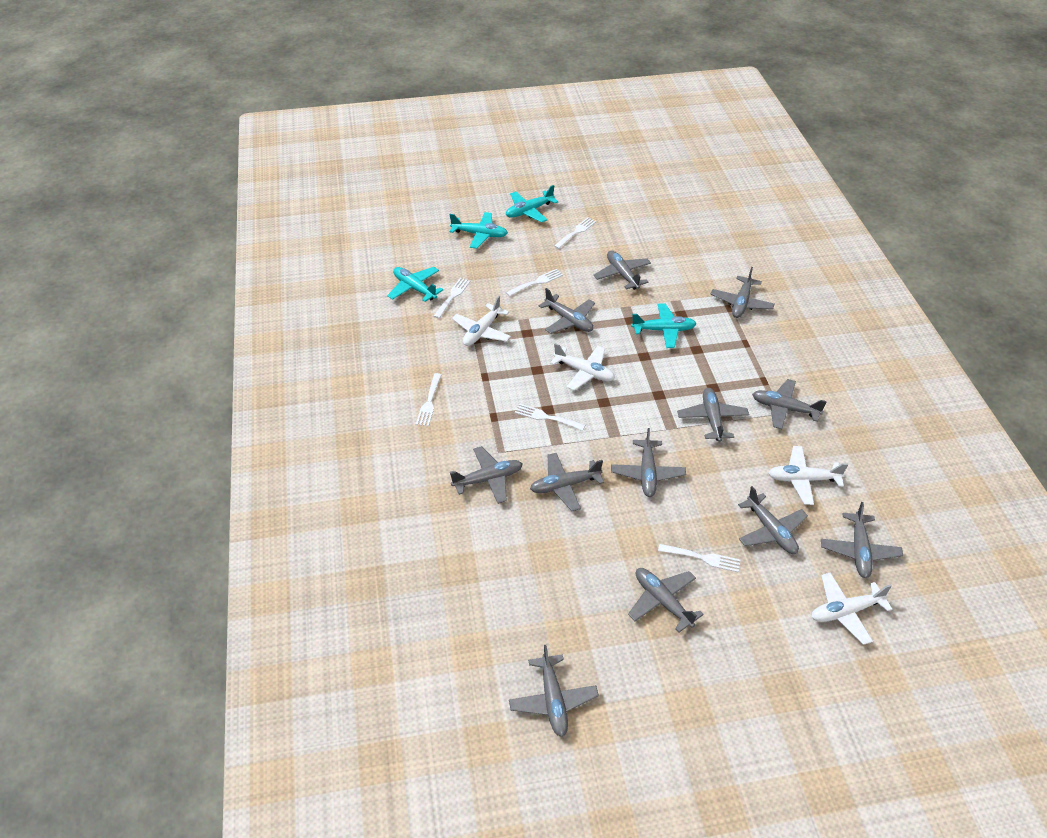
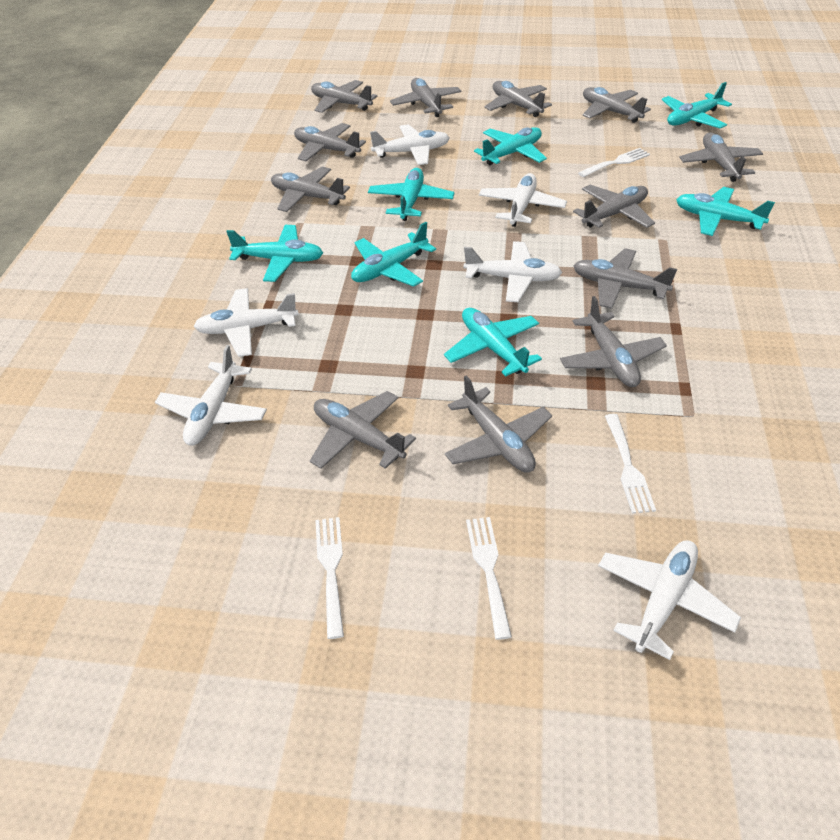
turquoise plane: [387,267,444,302] [450,212,508,249] [506,185,558,223] [631,303,697,348] = 4 -> [226,225,323,282] [351,222,436,287] [368,168,455,221] [444,308,542,376] [474,127,547,165] [662,82,732,128] [676,187,775,236] = 7
white fork: [416,373,442,427] [434,278,471,319] [506,269,563,296] [515,404,585,431] [554,217,596,249] [658,544,740,573] = 6 -> [315,517,344,639] [466,517,512,640] [578,148,650,177] [605,414,656,514] = 4
white plane: [452,296,511,346] [550,343,615,391] [768,446,848,505] [811,572,893,645] = 4 -> [155,345,267,446] [194,288,299,357] [370,124,450,165] [464,241,562,302] [479,173,567,227] [598,540,741,660] = 6

